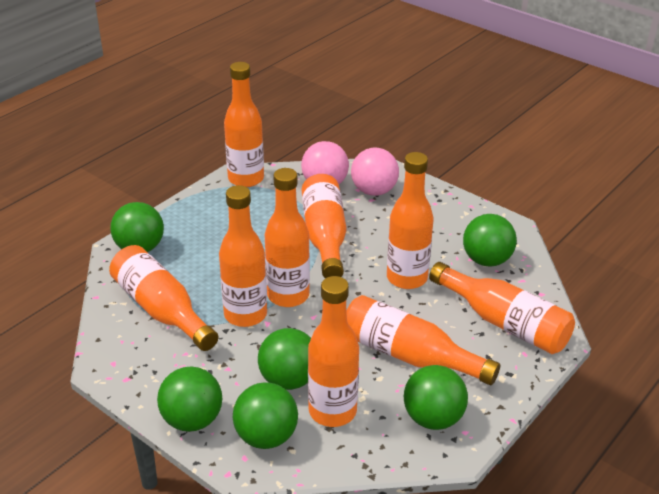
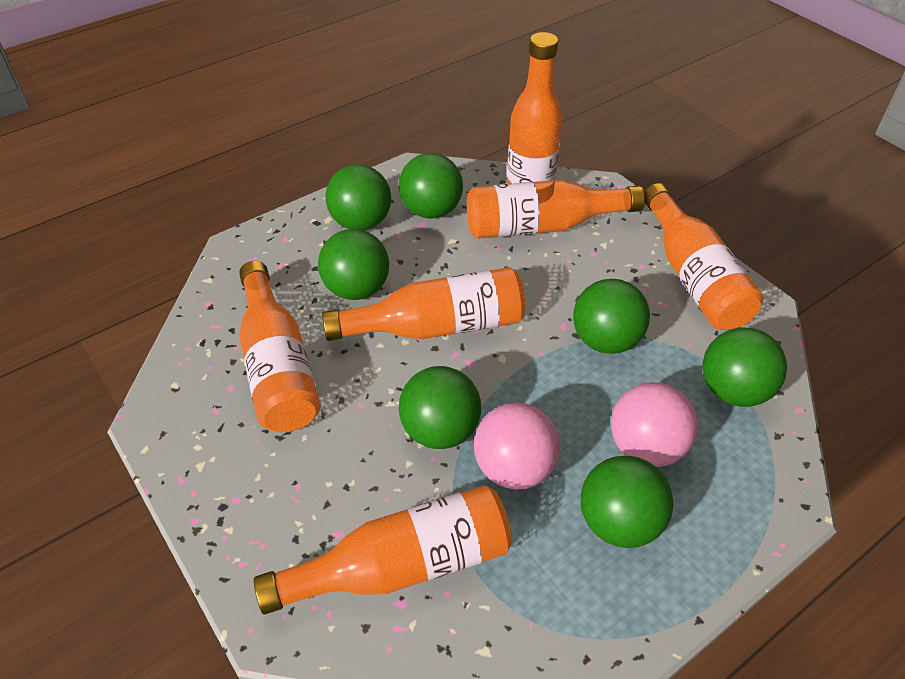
green ball: [110,202,164,252] [157,367,222,432] [233,383,298,449] [258,328,311,390] [404,365,468,430] [463,214,517,267] = 6 -> [318,229,389,300] [326,164,391,230] [399,153,463,219] [399,366,481,449] [573,279,650,354] [581,456,673,548] [702,328,787,407] = 7
orange bottle: [109,245,219,351] [219,185,267,327] [224,62,264,187] [265,168,310,307] [302,174,346,278] [308,276,359,427] [346,295,500,385] [387,152,434,289] [429,262,575,354] = 9 -> [239,261,321,432] [254,485,512,614] [322,267,525,341] [467,180,645,239] [507,32,562,184] [644,183,763,330] = 6

